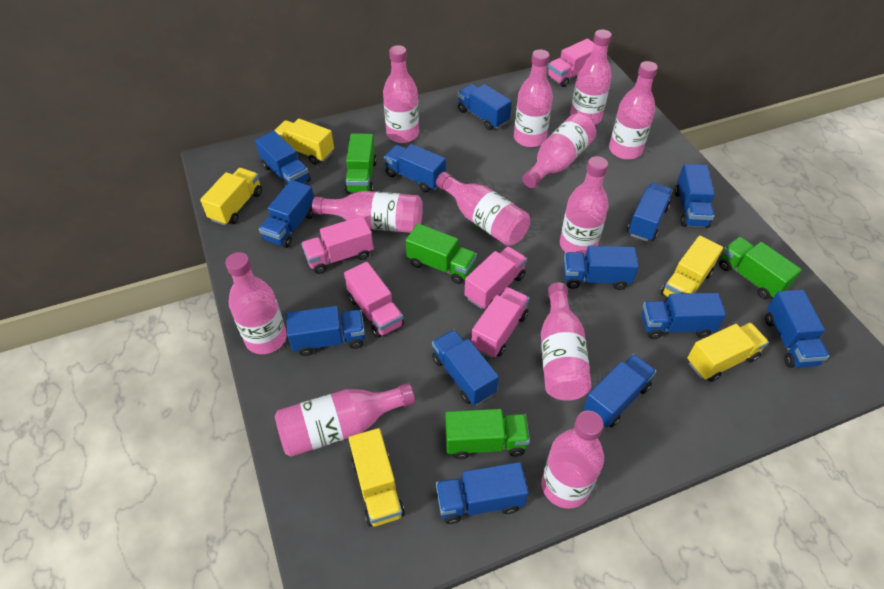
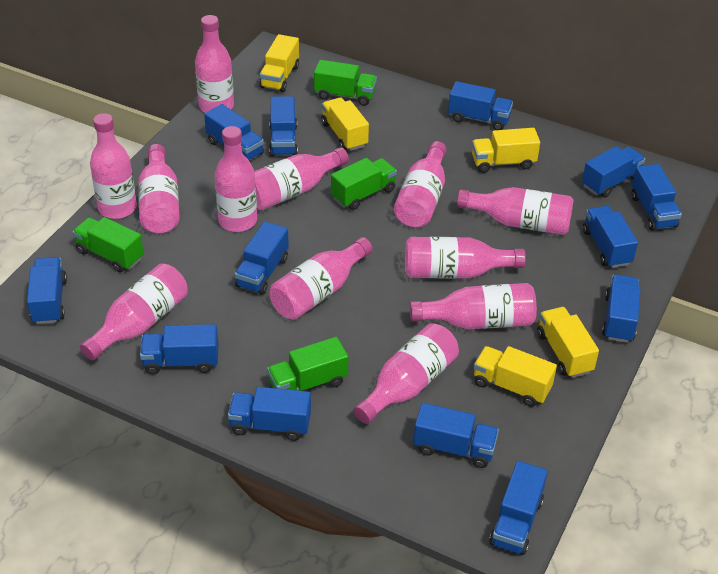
pink truck: [301,216,374,274] [344,262,404,338] [464,246,527,309] [471,287,529,358] [547,39,594,87] = 5 -> none = 0

